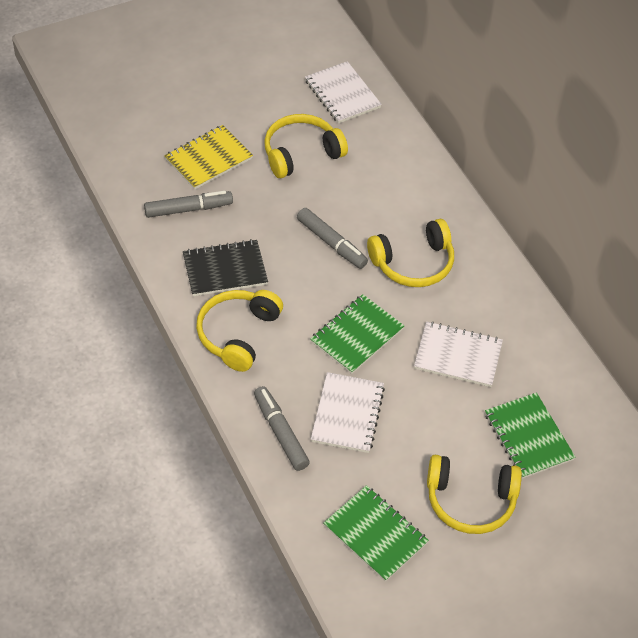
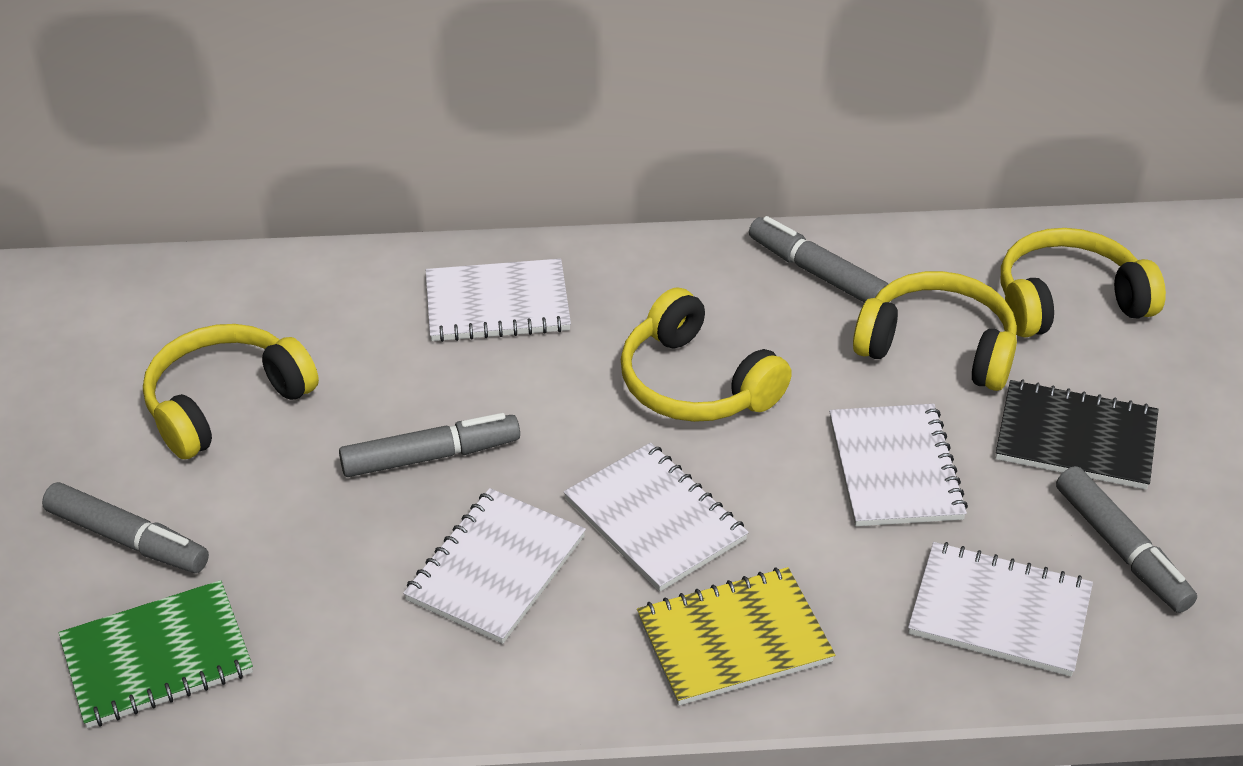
green notebook: [310,294,404,374] [323,485,429,582] [485,393,576,479] = 3 -> [59,580,253,728] = 1
grey marker: [144,191,233,218] [254,386,310,471] [297,208,368,269] = 3 -> [42,482,209,573] [339,413,520,477] [749,216,888,303] [1056,466,1197,613] = 4
white notebook: [305,61,382,124] [311,372,385,453] [414,321,503,387] = 3 -> [403,488,586,644] [426,259,571,342] [564,443,749,591] [829,404,968,526] [908,542,1093,676] = 5

